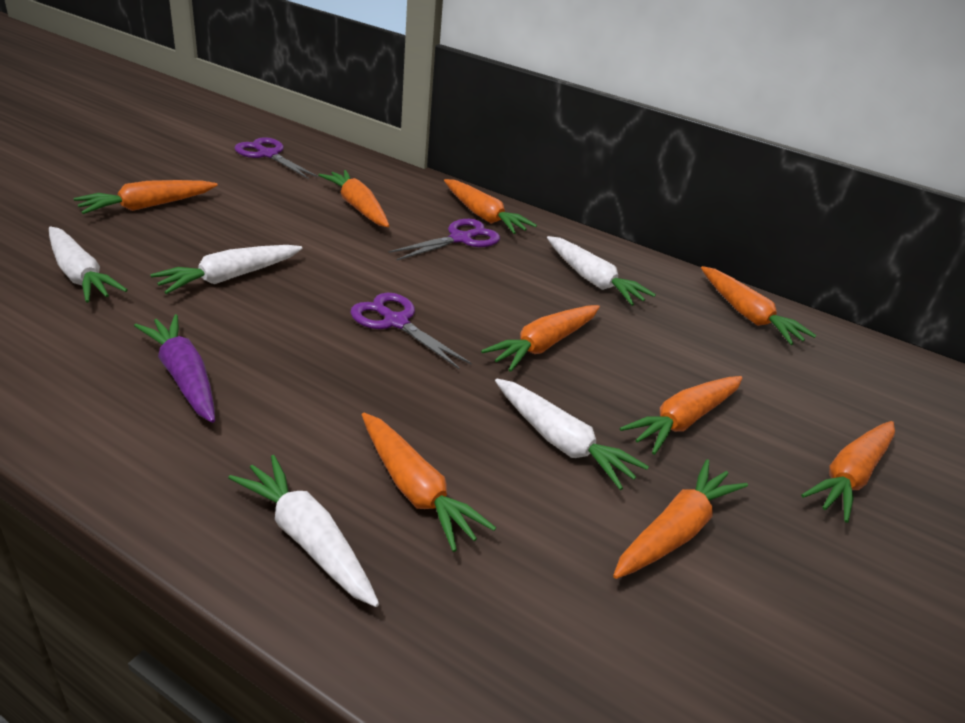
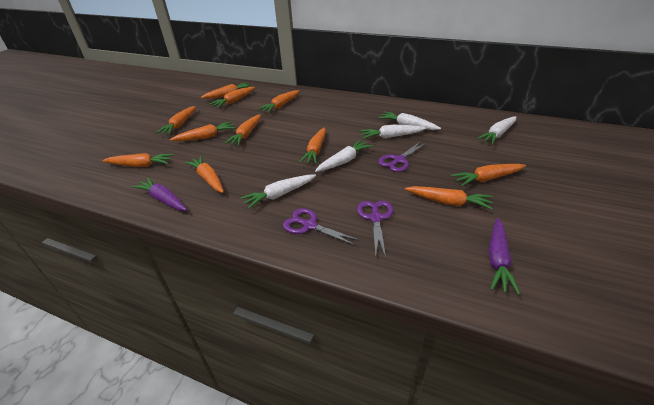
orange carrot: [74,180,218,214] [318,170,389,227] [362,413,496,552] [444,179,537,234] [481,305,600,372] [613,459,748,579] [620,376,743,455] [701,266,816,345] [801,421,895,523] = 9 -> [102,153,173,167] [156,106,196,135] [170,121,235,141] [185,156,224,193] [201,82,253,99] [209,87,255,108] [224,114,261,146] [258,90,300,113] [299,128,326,164] [405,186,493,210] [451,164,526,187] = 11
purple carrot: [134,314,215,423] = 1 -> [132,177,187,211] [489,218,520,295] = 2

